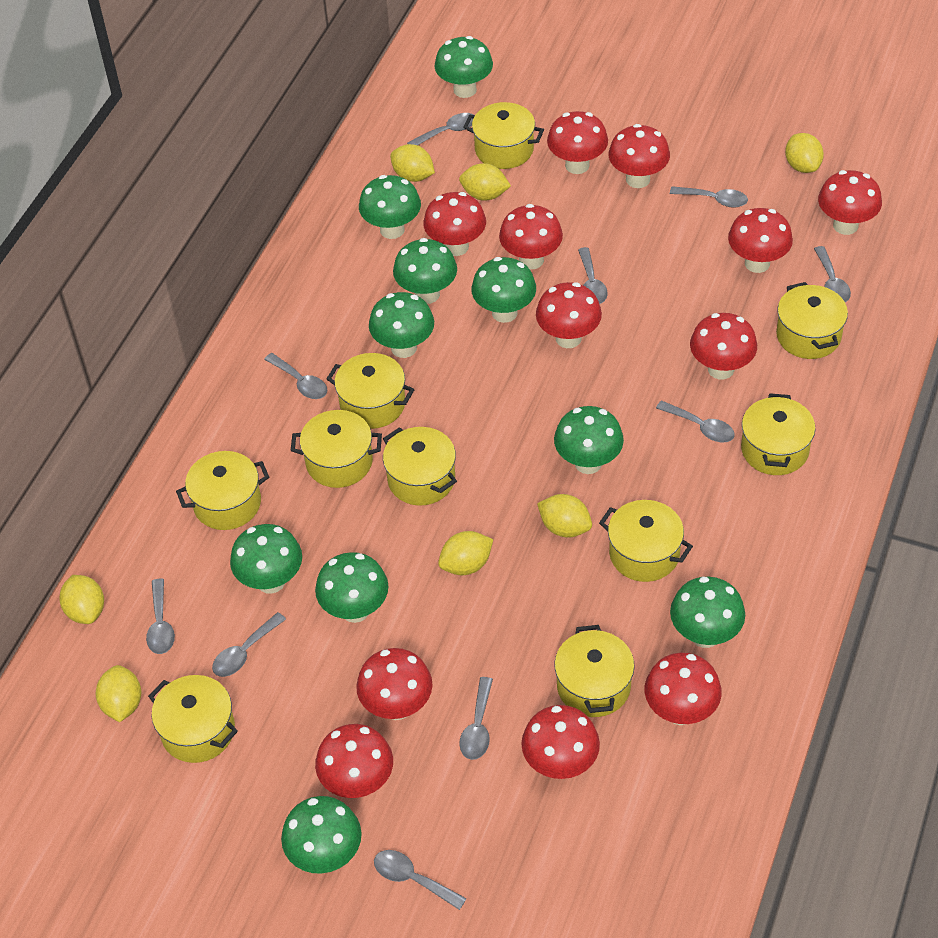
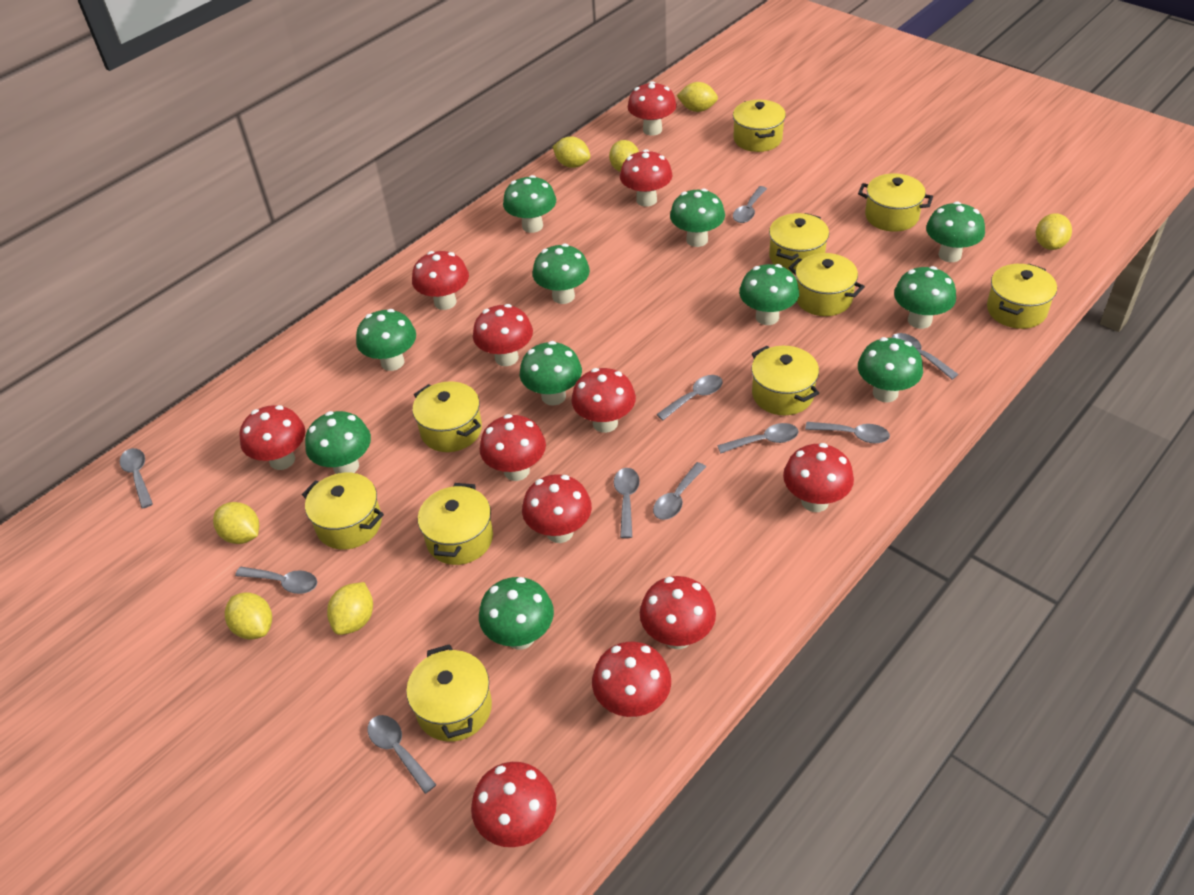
green mushroom: [230,524,302,593] [281,796,362,874] [315,552,389,623] [359,175,421,239] [369,292,434,358] [393,238,457,304] [434,36,493,98] [471,257,536,323] [554,406,624,474] [670,577,745,648] = 10 -> [305,411,371,474] [356,309,416,371] [479,577,554,650] [503,175,556,233] [520,341,582,406] [533,244,590,304] [670,188,725,247] [739,264,799,325] [858,337,923,403] [894,266,956,329] [926,201,985,262] = 11

